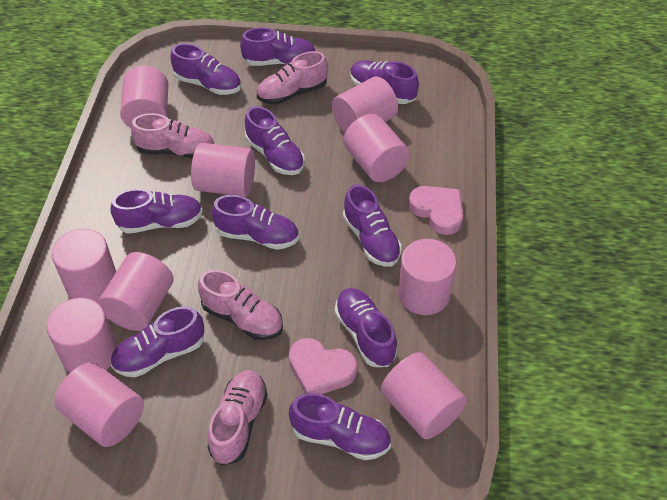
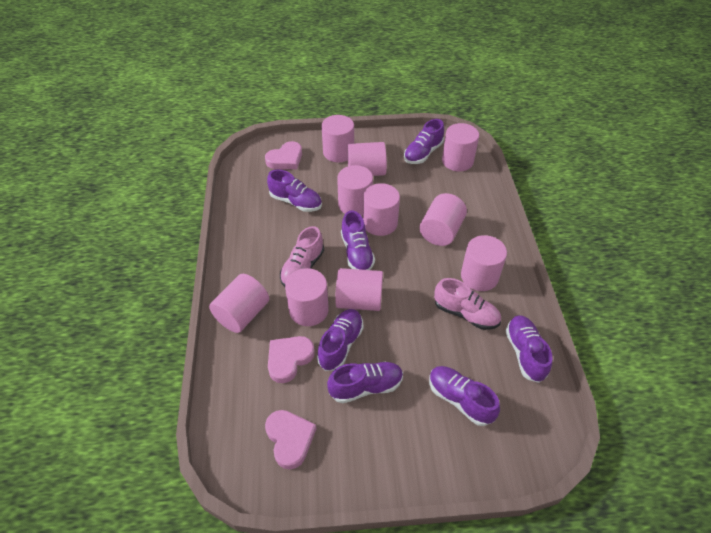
pink heart: [289,338,357,394] [408,186,463,235] = 2 -> [265,141,302,169] [265,410,316,469] [268,336,315,383] = 3
pink shoe: [131,113,214,158] [198,270,283,340] [208,370,268,465] [257,51,328,105] = 4 -> [280,226,324,287] [434,278,501,330] = 2
purple shoe: [110,189,203,234] [110,306,204,377] [170,43,241,95] [212,195,299,250] [240,28,315,66] [245,106,305,175] [289,393,391,460] [335,288,397,367] [343,184,402,267] [350,60,419,104] = 10 -> [267,169,322,212] [317,309,364,371] [327,362,403,403] [341,211,375,270] [404,119,444,164] [429,366,500,426] [506,315,552,383] = 7

